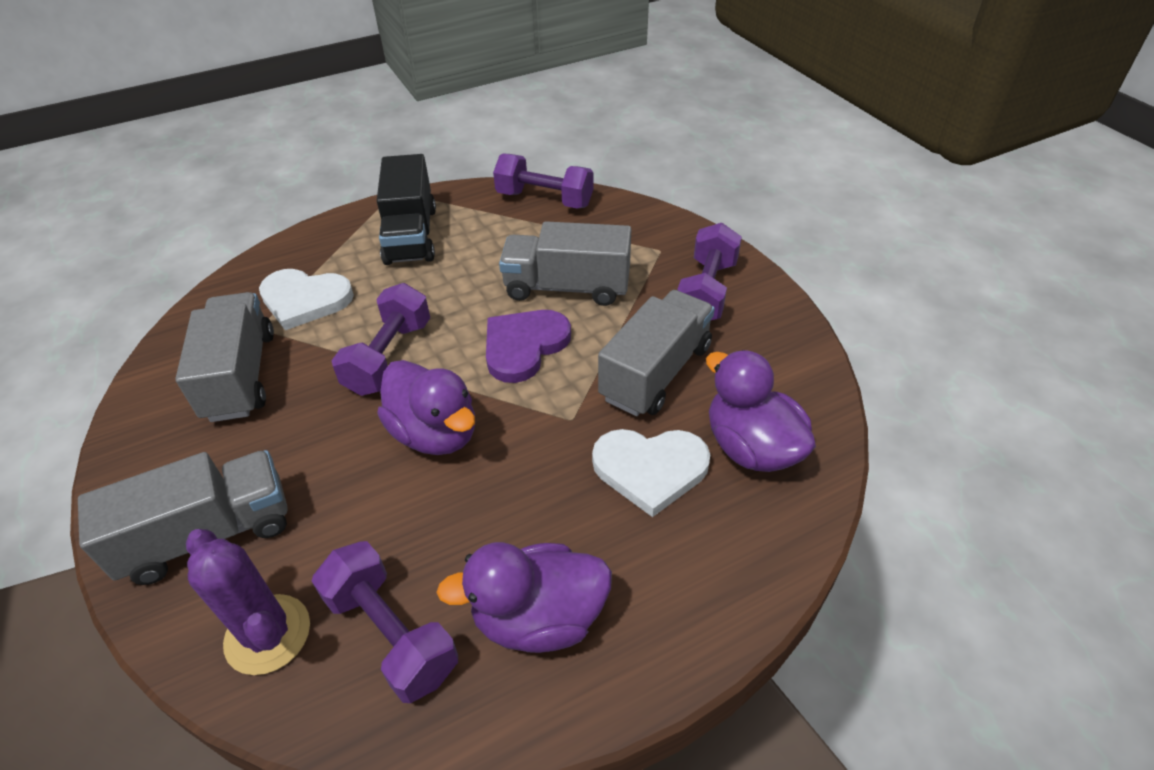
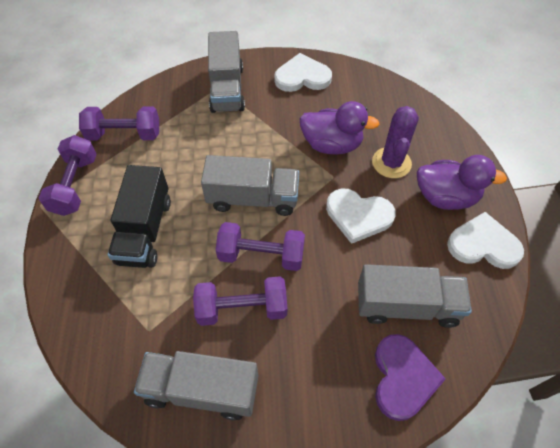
purple duck: [377,360,475,455] [436,542,612,653] [706,350,816,472] = 3 -> [300,101,379,155] [417,155,507,210] = 2
white heart: [259,269,354,330] [592,429,710,517] = 2 -> [274,53,332,92] [326,188,396,244] [447,212,524,269] = 3

